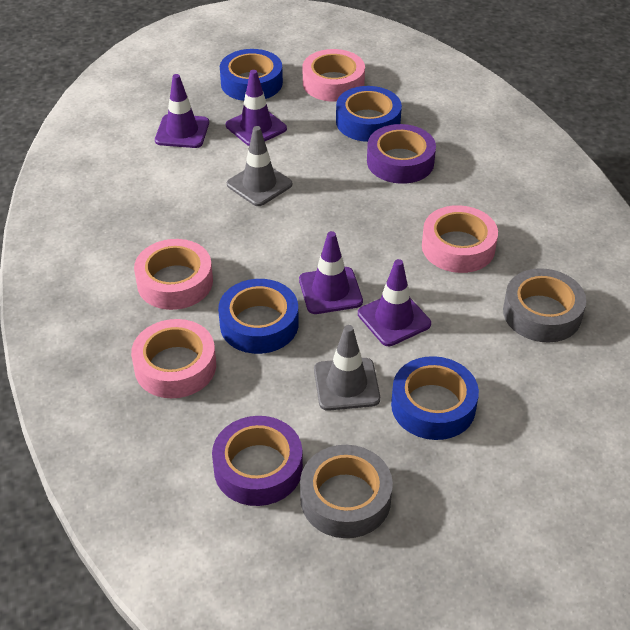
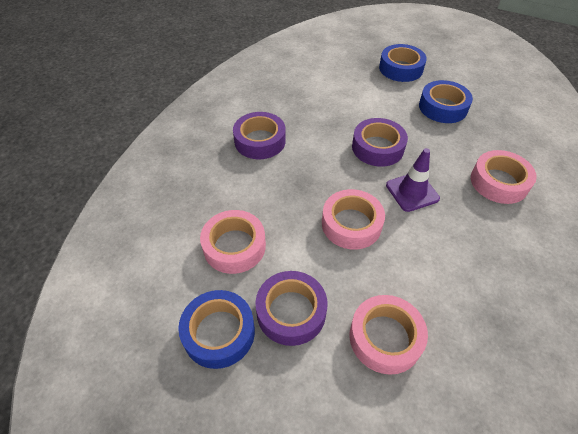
blue tape: [218,279,299,354] [220,49,283,101] [336,86,402,142] [391,356,479,440] = 4 -> [178,290,255,369] [379,44,427,82] [419,80,473,123] = 3
grey tape: [300,445,393,538] [503,268,586,342] = 2 -> none = 0
grey traffic cone: [227,126,292,206] [314,325,380,411] = 2 -> none = 0
purple tape: [212,416,303,506] [367,124,436,184] = 2 -> [233,112,286,159] [255,271,327,346] [352,118,408,167] = 3
purple traffic cone: [155,74,209,148] [226,70,287,146] [299,231,363,314] [358,259,431,346] = 4 -> [386,148,440,212] = 1

